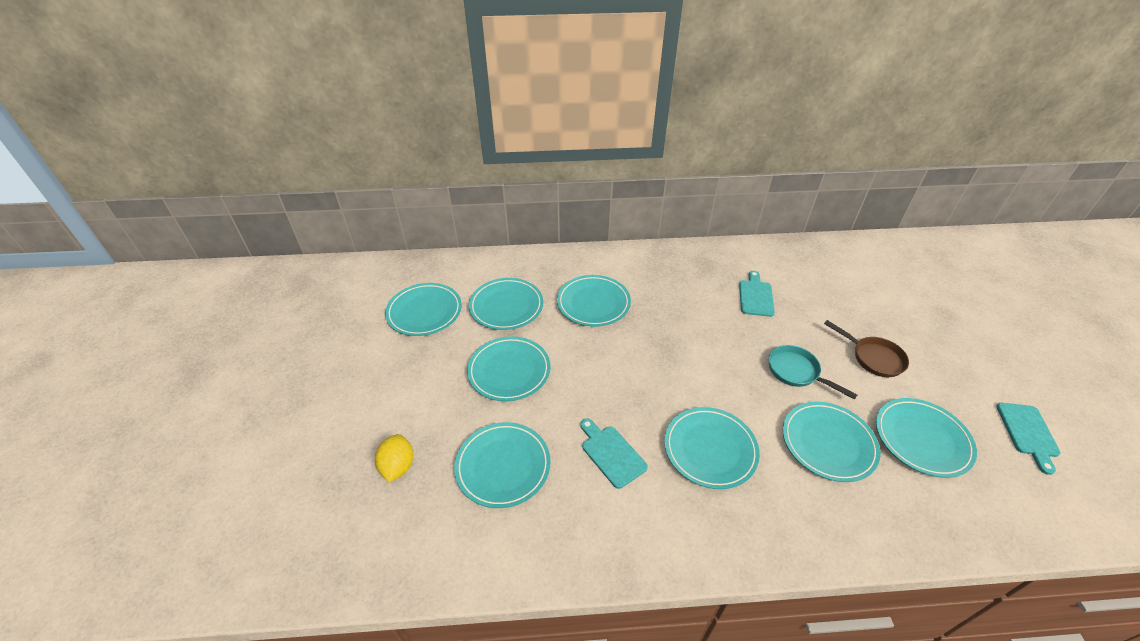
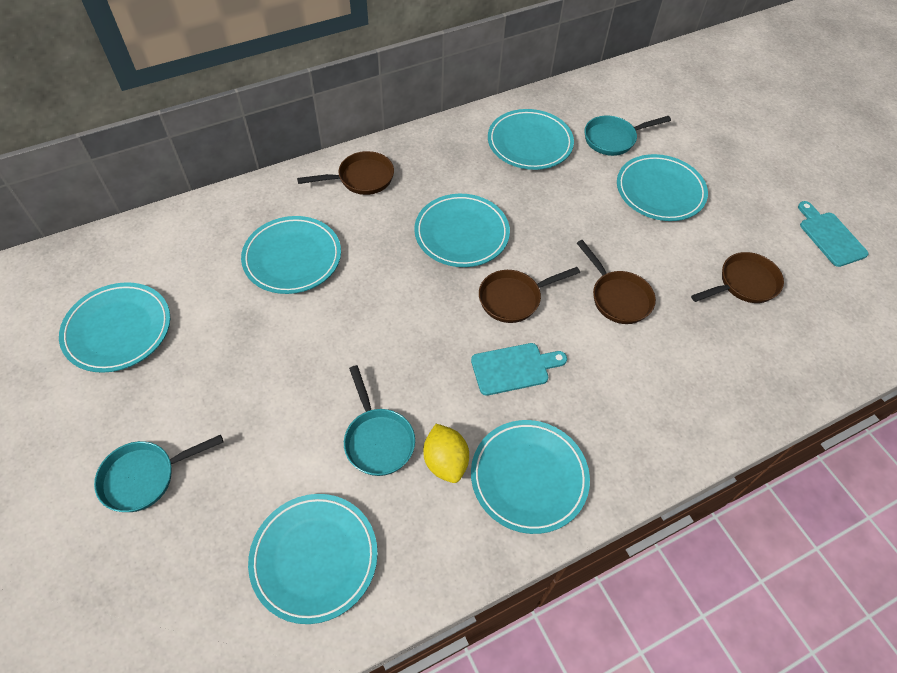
brown pan: [824,320,909,377] = 1 -> [297,151,394,195] [479,267,580,323] [577,240,656,324] [691,252,784,303] = 4
turquoise cutting board: [580,419,648,489] [739,271,775,317] [996,403,1061,475] = 3 -> [471,343,567,396] [798,201,868,267] = 2
turquoise pan: [768,345,857,399] = 1 -> [94,435,223,512] [344,365,415,476] [585,115,671,156] = 3
turquoise plate: [385,283,462,336] [454,422,551,508] [467,336,551,401] [469,278,543,330] [557,275,631,327] [664,407,760,489] [783,402,881,482] [876,398,977,478] = 8 -> [59,282,170,373] [241,216,341,294] [248,494,378,624] [414,194,510,267] [471,420,590,534] [488,109,574,170] [617,154,708,221] = 7

